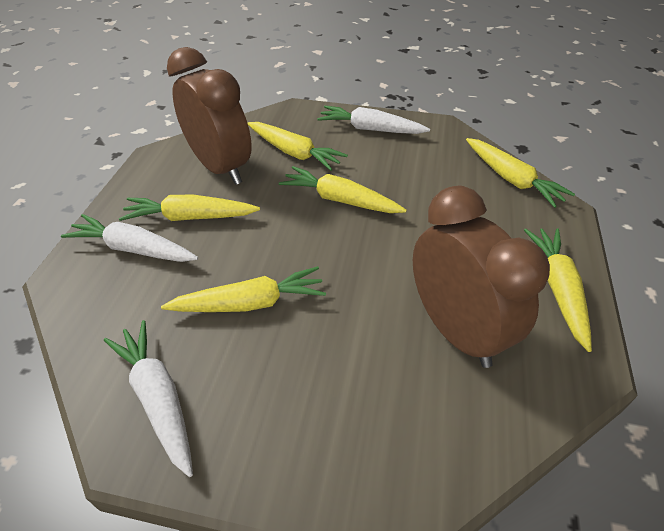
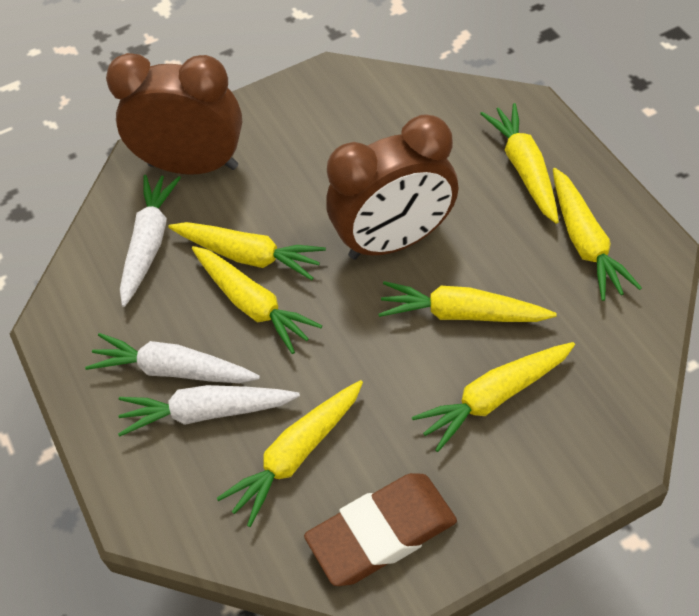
brown eraser: none = 0 -> [304,473,457,586] = 1
yellow carrot: [119,195,260,221] [161,266,326,312] [248,122,348,171] [279,166,407,213] [466,138,575,208] [524,228,592,352] = 6 -> [168,222,326,280] [192,246,322,354] [217,380,363,527] [378,281,557,322] [412,342,575,452] [480,103,559,224] [553,168,642,301] = 7

